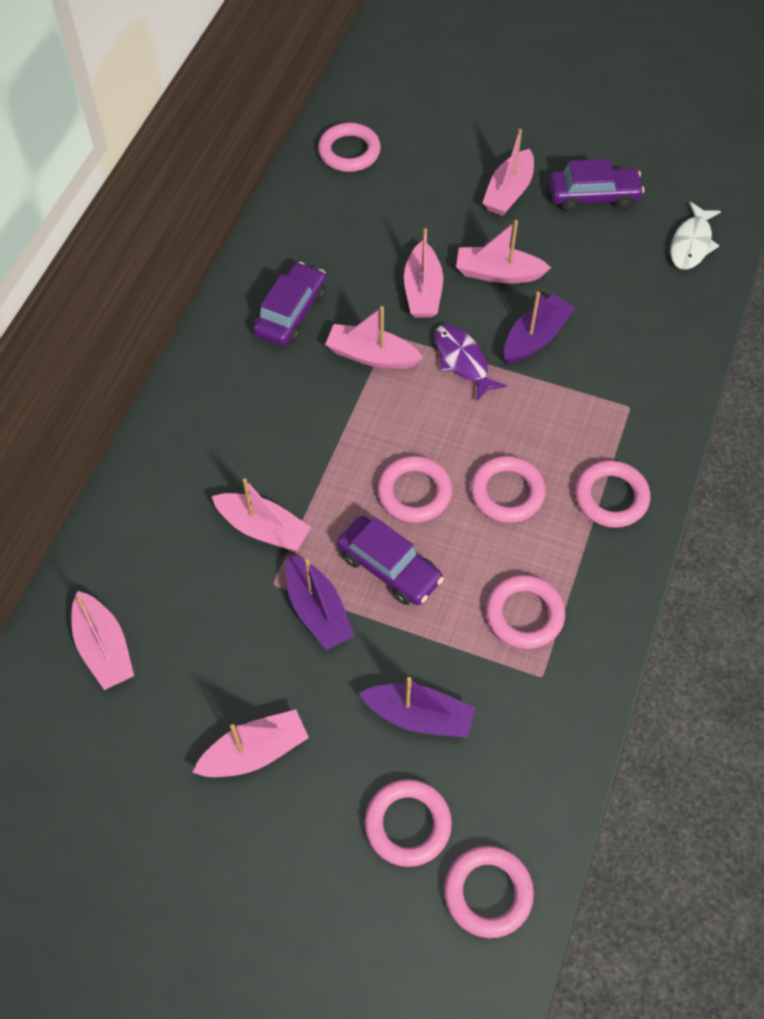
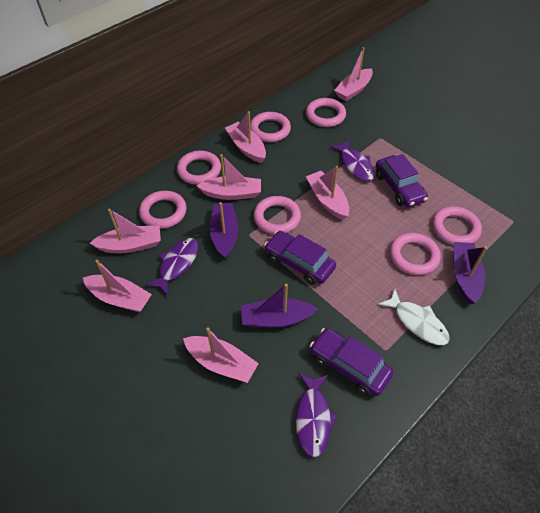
purple fish: [434,324,507,401] = 1 -> [145,238,199,296] [296,374,338,457] [330,140,374,181] = 3

